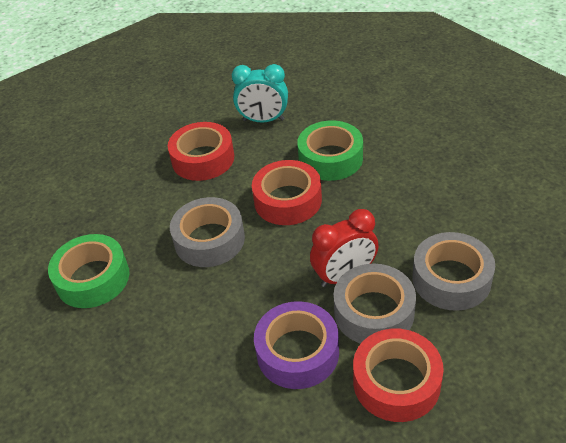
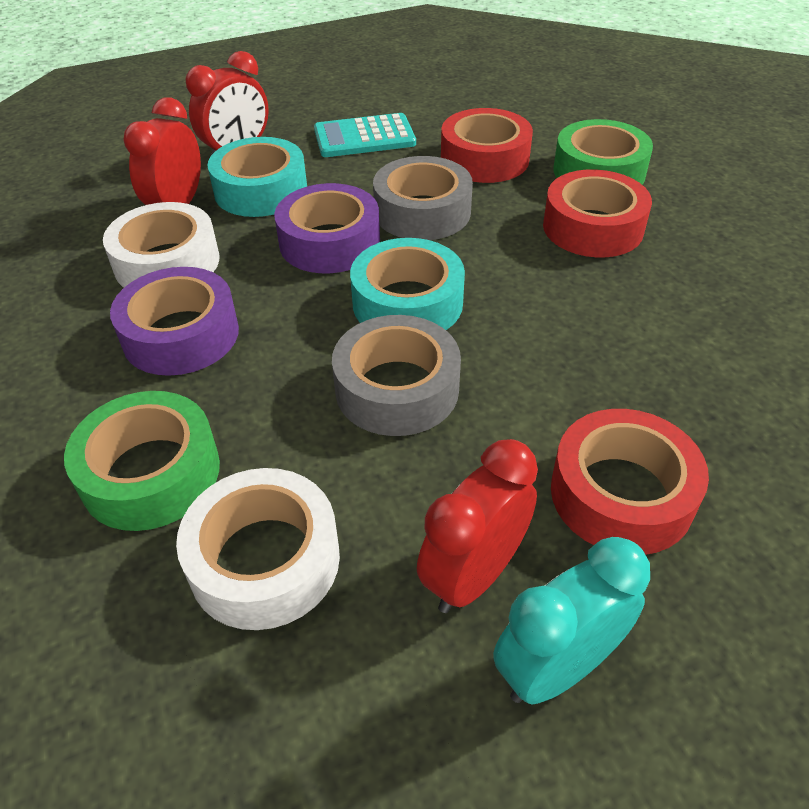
grey tape: [170,197,245,267] [334,264,416,344] [412,232,495,311] = 3 -> [332,315,461,436] [373,156,473,240] = 2
purple tape: [254,301,339,389] = 1 -> [110,267,239,376] [274,183,380,273] = 2
red clock: [310,209,379,287] = 1 -> [123,97,201,205] [185,51,269,155] [417,439,538,613] = 3
turquoise calculator: none = 0 -> [314,113,416,157] = 1
turquoise tape: none = 0 -> [207,137,307,217] [350,238,465,330] = 2
white tape: none = 0 -> [103,202,219,288] [176,468,340,630] = 2

